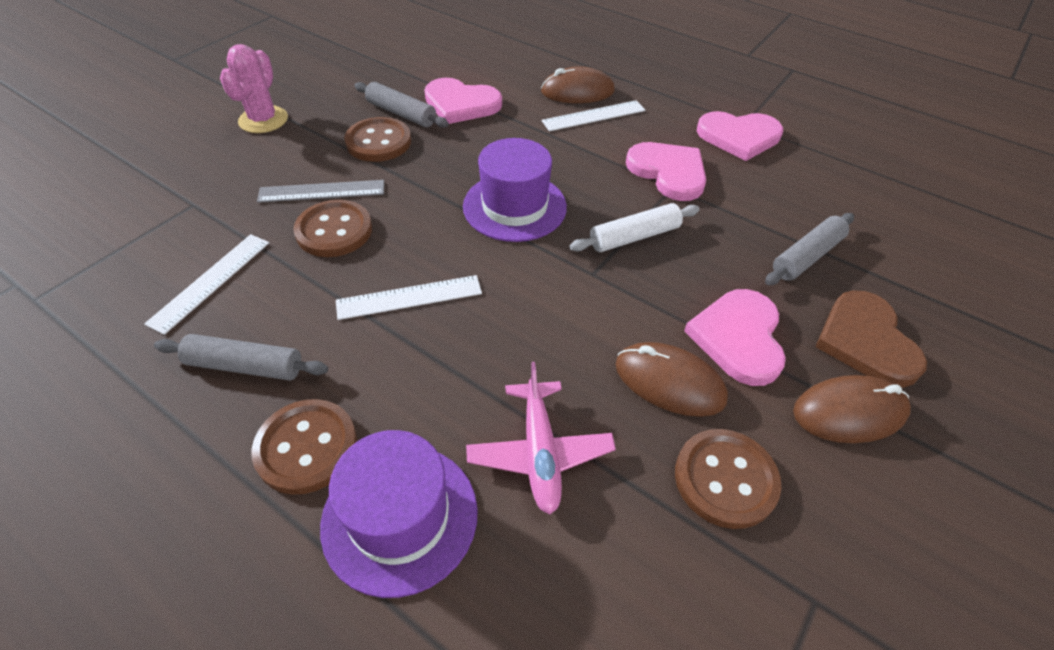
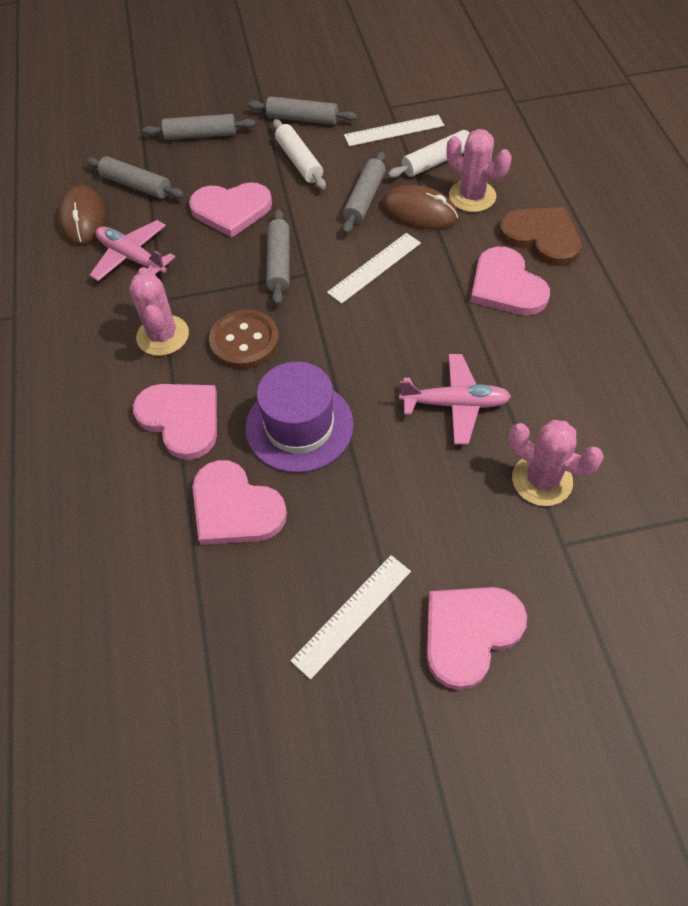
brown button: [252,399,357,495] [293,200,372,257] [344,117,411,162] [675,429,781,529] = 4 -> [209,309,279,369] = 1
brown mouse: [541,66,615,103] [615,342,728,417] [793,375,911,443] = 3 -> [58,185,106,245] [382,185,458,230] = 2
grey rolling pin: [154,334,328,380] [354,82,449,128] [765,213,854,285] = 3 -> [86,156,184,199] [142,114,255,140] [248,96,357,125] [266,209,290,305] [343,151,385,234] = 5
grey ruler: [257,180,384,203] = 1 -> none = 0
pink cactus: [220,44,288,133] = 1 -> [129,267,189,356] [447,129,512,212] [508,420,604,506] = 3
pink heart: [424,78,502,124] [626,142,706,201] [684,289,786,386] [697,111,783,161] = 4 -> [133,384,217,460] [189,182,272,238] [192,460,287,545] [427,587,527,690] [471,247,550,315] = 5
pink plane: [466,362,616,514] = 1 -> [90,220,175,281] [399,354,511,444] = 2
purple hat: [320,430,478,598] [463,138,567,242] = 2 -> [245,362,354,473] = 1
white rolling pin: [570,203,700,252] = 1 -> [273,119,326,189] [388,129,483,178] = 2

